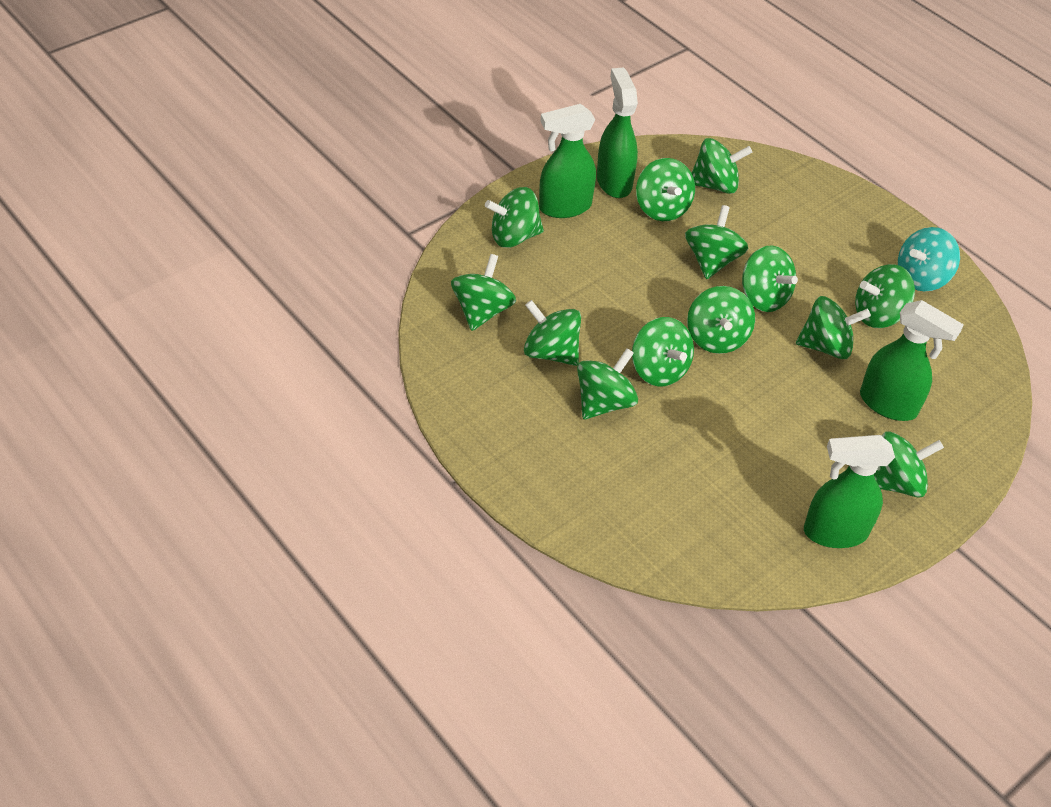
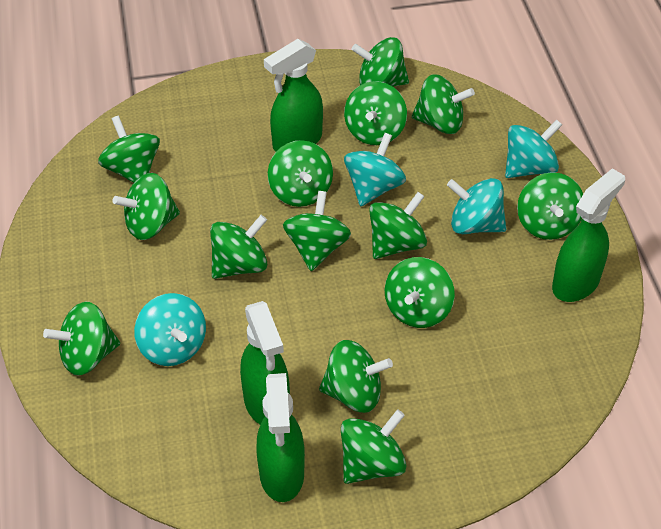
green spinning top: [451,254,516,331] [485,187,544,248] [524,300,581,366] [577,348,638,419] [632,317,694,386] [636,158,695,221] [685,205,749,279] [687,286,755,354] [692,138,752,194] [742,245,798,312] [796,296,871,359] [855,264,915,328] [874,431,944,498] = 13 -> [43,302,120,376] [98,116,160,183] [112,173,180,240] [210,215,267,279] [268,140,333,207] [283,191,351,271] [319,340,393,413] [341,409,406,484] [344,81,407,145] [351,37,409,87] [369,192,427,259] [385,257,455,328] [412,74,475,134] [517,172,583,240] = 14
turquoise spinning top: [898,227,960,292] = 1 -> [134,293,206,366] [344,133,406,206] [447,178,506,234] [505,120,562,178] = 4

